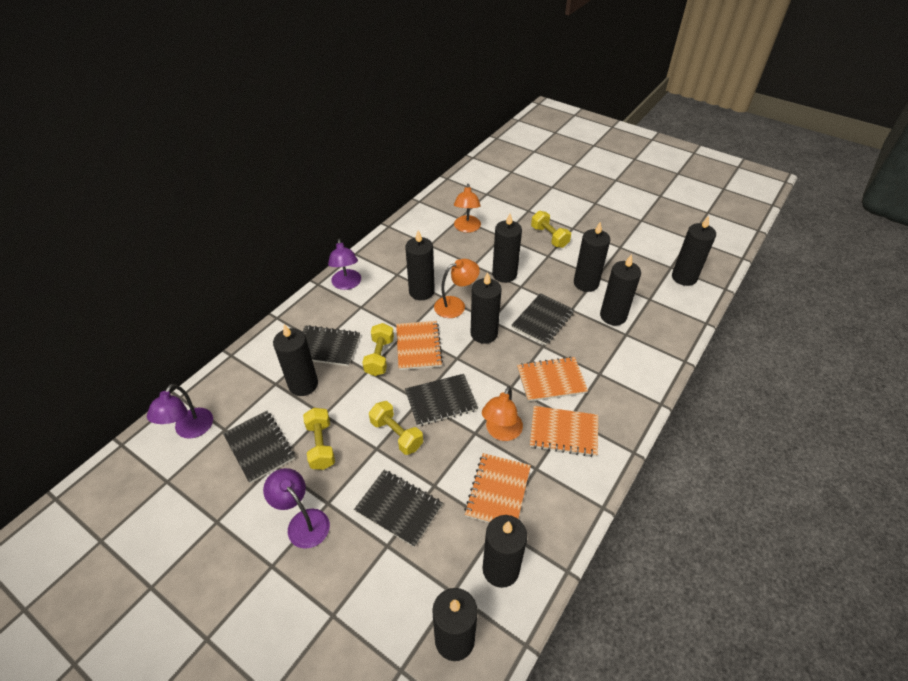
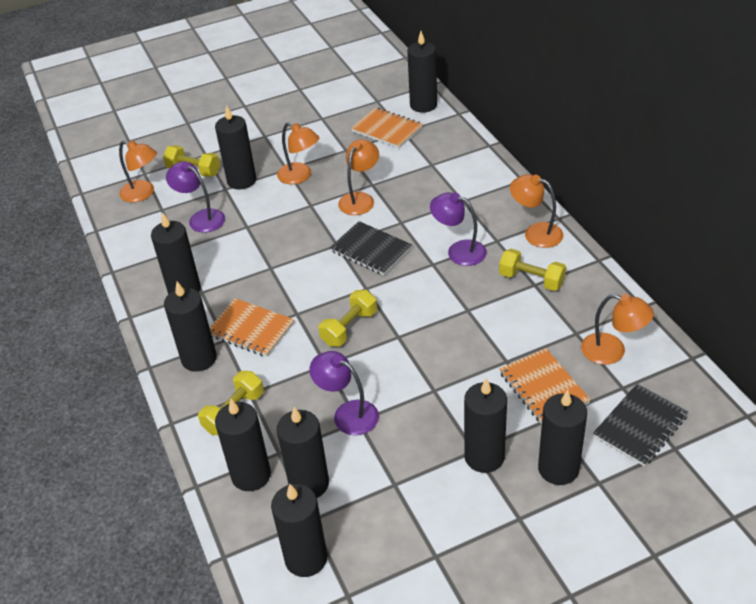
black notebook: [223,411,295,484] [302,325,360,366] [354,470,443,547] [405,374,478,426] [511,293,575,345] = 5 -> [330,221,412,275] [593,384,688,466] = 2
orange lamp: [434,259,480,318] [454,184,481,233] [482,386,523,441] = 3 -> [119,140,157,202] [277,122,319,184] [338,139,379,215] [510,174,563,248] [581,294,654,365] = 5
orange notebook: [396,321,443,370] [464,453,531,523] [517,357,588,402] [530,406,598,457] = 4 -> [210,298,295,357] [351,107,423,149] [499,348,591,424] = 3

